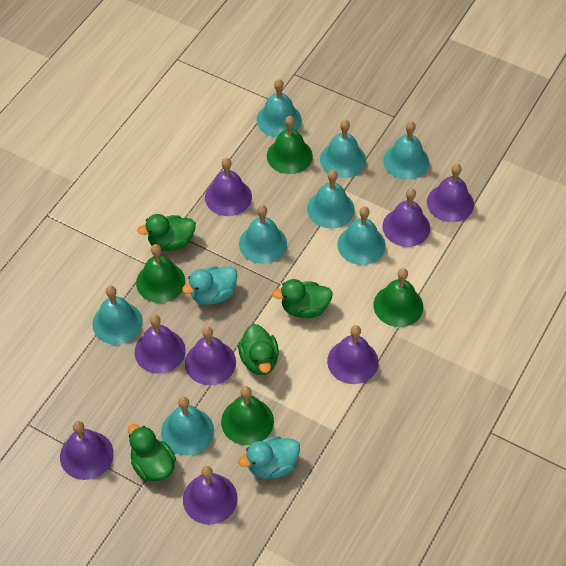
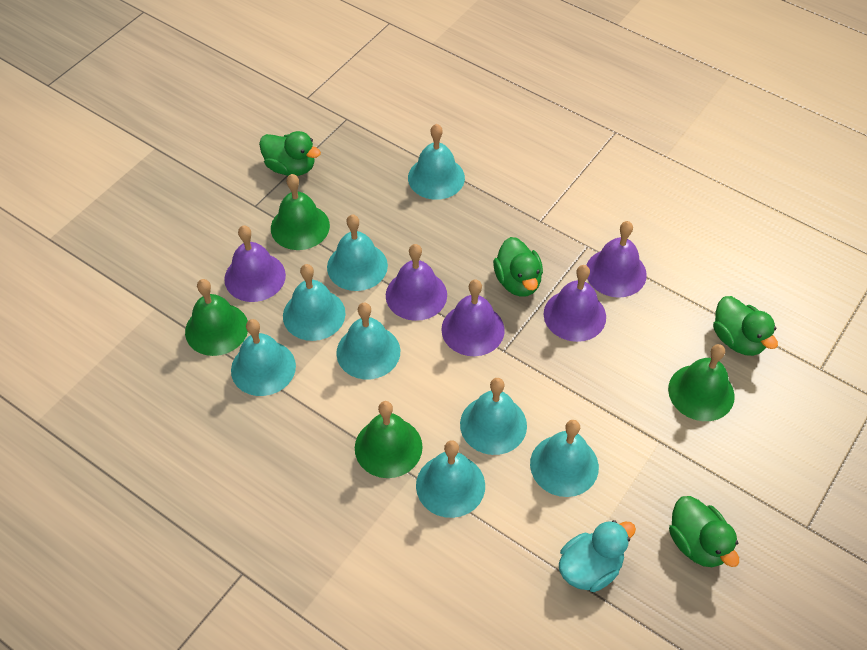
purple bell: [60,421,114,480] [135,315,186,373] [183,466,238,525] [185,326,236,385] [205,158,252,216] [327,325,379,384] [382,188,430,247] [427,164,474,222] = 8 -> [224,226,286,302] [386,244,447,321] [441,280,505,356] [544,265,606,342] [586,221,647,298] = 5
turquoise duck: [182,266,237,305] [238,436,300,479] = 2 -> [559,520,636,592] = 1

